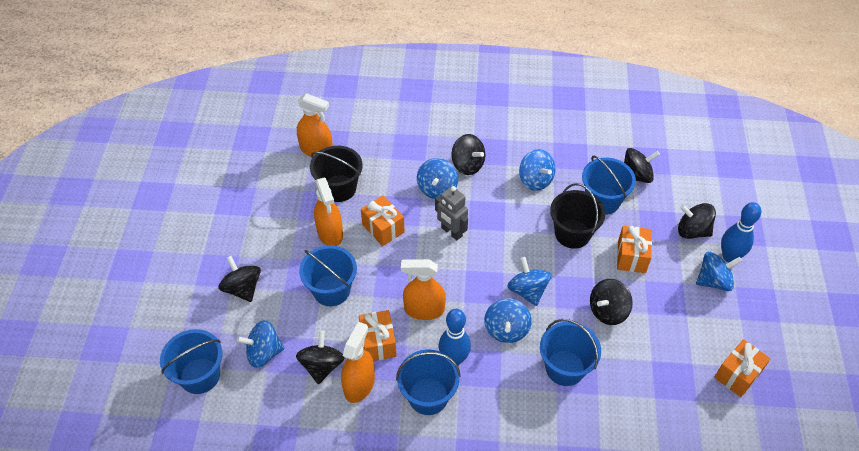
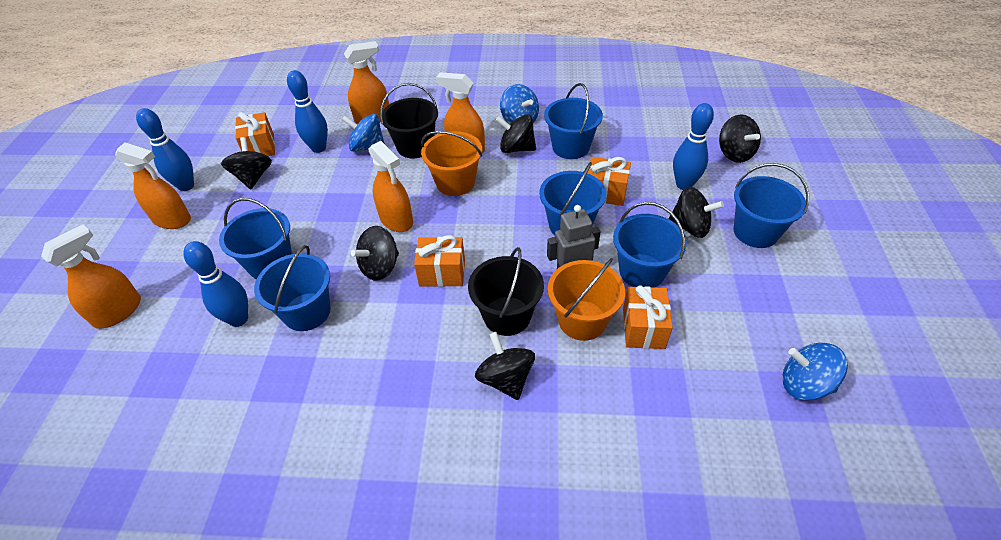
blue bowling pin: [439,309,471,366] [721,202,761,262] = 2 -> [136,108,194,191] [183,241,248,327] [287,70,328,153] [673,103,714,190] = 4
blue bucket: [160,329,222,394] [299,245,357,306] [396,350,461,415] [540,319,601,386] [582,156,636,215] = 5 -> [219,198,292,279] [254,245,331,331] [539,162,606,235] [544,83,603,159] [613,202,687,288] [734,163,809,248] = 6
blue spinning top: [236,320,285,368] [417,158,458,199] [484,299,532,343] [507,257,552,306] [519,149,555,191] [696,252,742,291] = 6 -> [342,114,385,152] [500,84,539,124] [782,343,848,401] = 3
orange bucket: none = 0 -> [421,131,482,196] [548,258,625,341] = 2
orange spray bottle: [297,93,333,157] [314,177,343,246] [341,322,375,403] [401,259,446,320] = 4 -> [41,225,141,329] [115,143,191,229] [344,41,389,124] [368,141,413,232] [436,72,485,153] = 5

